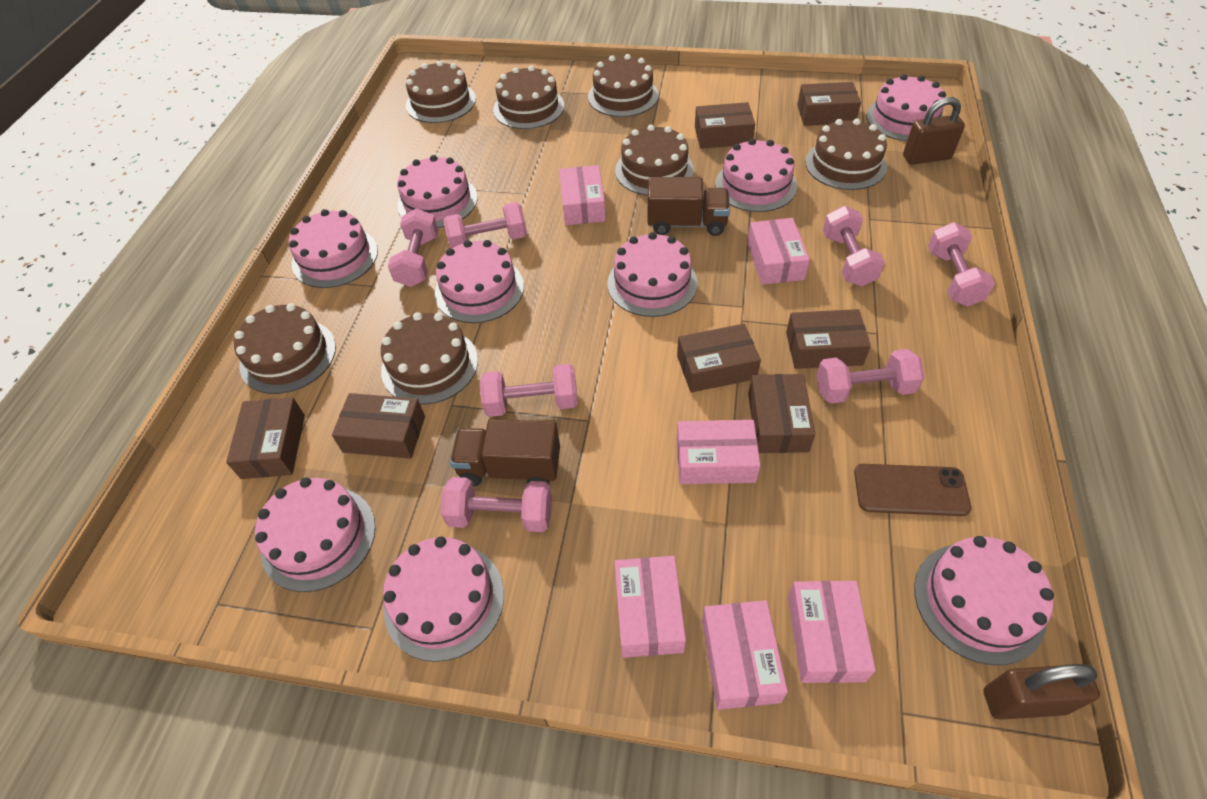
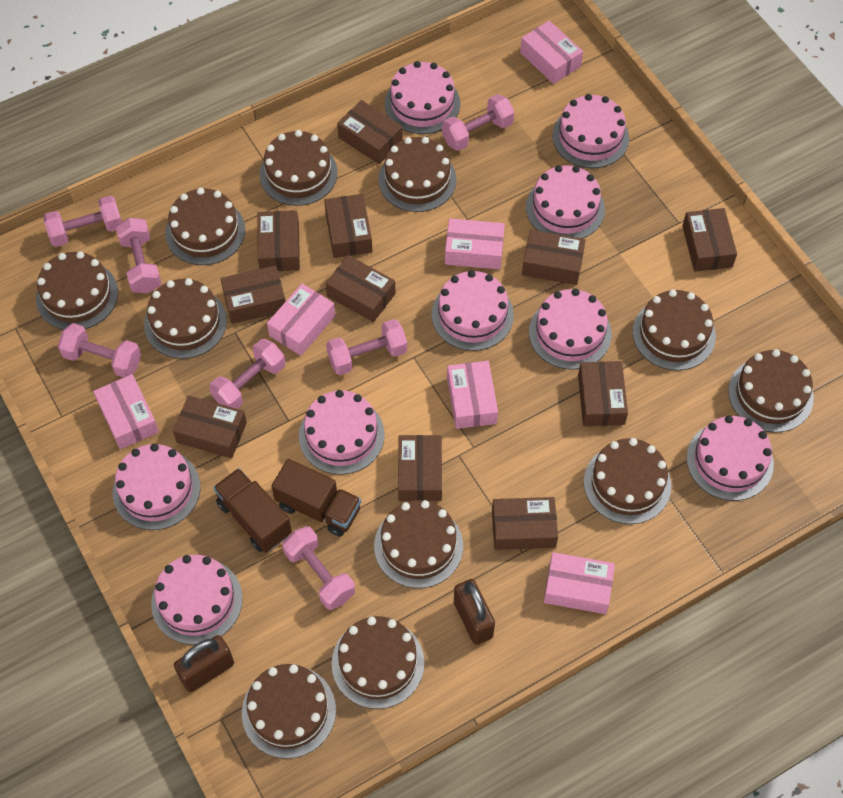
brown box: [226,397,305,479] [332,393,425,459] [677,324,761,393] [695,102,755,149] [748,374,815,453] [786,309,871,369] [797,82,861,126] = 7 -> [173,395,247,458] [220,265,286,324] [258,210,300,271] [324,194,372,258] [326,255,396,322] [337,100,403,164] [398,435,442,501] [492,497,558,550] [522,230,586,285] [578,361,628,426] [682,208,737,272] = 11
brown cake: [234,303,336,394] [381,312,478,405] [406,61,476,123] [493,66,564,129] [588,54,659,117] [615,125,694,195] [805,119,887,190] = 7 -> [36,251,118,330] [144,278,227,359] [165,188,245,265] [242,664,336,759] [260,130,337,206] [332,616,424,709] [374,500,463,588] [379,137,457,212] [584,438,671,524] [633,289,716,371] [728,349,814,432] = 11
brown phone: [854,464,971,516] = 1 -> none = 0

